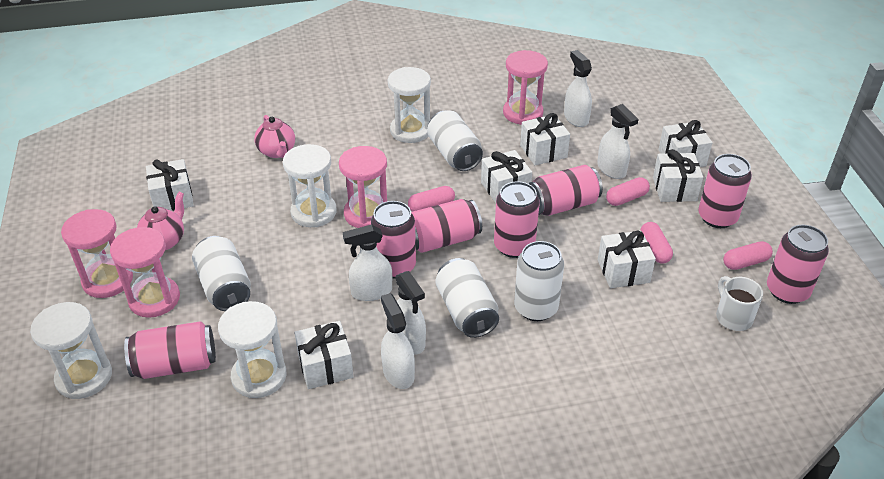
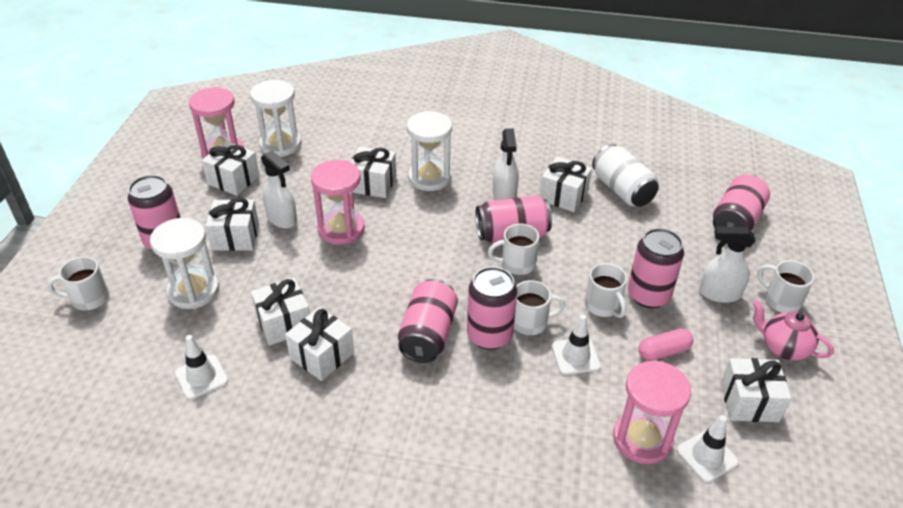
pink can: [124,321,216,379] [370,201,416,279] [411,199,482,253] [494,181,540,258] [528,165,603,216] [698,154,752,228] [767,225,829,304] = 7 -> [128,175,181,250] [398,279,458,363] [467,267,517,350] [475,196,552,243] [628,228,684,308] [713,175,770,231] = 6
pink capsule: [408,186,455,212] [606,177,650,206] [640,222,673,264] [723,241,773,270] = 4 -> [638,329,693,361] = 1
pink hourglass: [61,209,133,298] [110,227,180,318] [339,146,387,228] [503,50,548,125] = 4 -> [189,87,244,159] [311,160,365,245] [613,361,691,464] = 3
pink teapot: [137,192,184,250] [254,115,295,158] = 2 -> [752,300,834,361] = 1
white can: [192,236,251,311] [427,110,483,171] [436,258,499,338] [514,241,564,321] = 4 -> [592,144,659,207] = 1
white hourglass: [30,302,112,399] [218,301,286,398] [283,144,336,227] [388,67,431,143] = 4 -> [150,218,219,309] [250,80,301,157] [407,111,452,191] = 3
white mug: [716,276,763,331] = 1 -> [47,256,109,310] [488,224,539,275] [514,280,565,335] [585,263,627,318] [757,260,815,313] = 5
white spray bottle: [343,224,392,301] [381,293,415,389] [395,271,426,355] [564,50,592,127] [597,104,639,179] = 5 -> [261,151,297,229] [493,128,519,200] [699,227,756,303] = 3
white traffic cone: none = 0 -> [175,335,228,399] [552,315,601,375] [677,415,739,483] = 3

